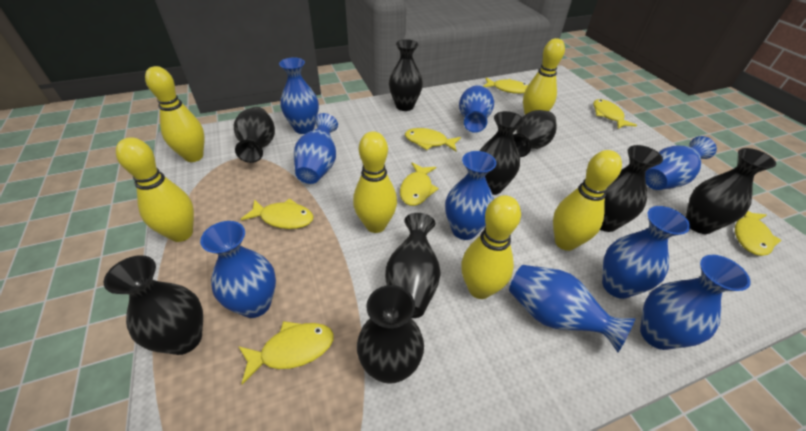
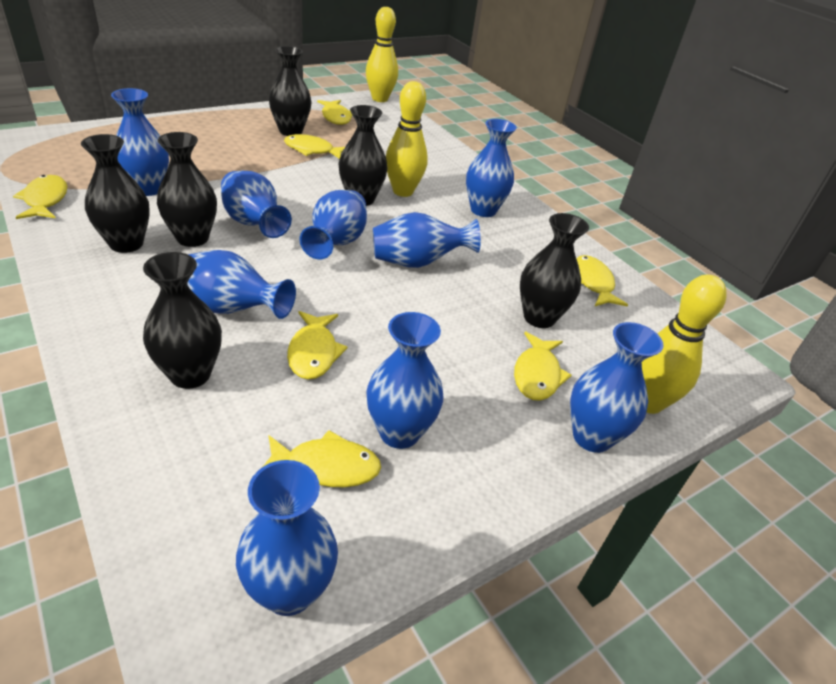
black vase: [104,255,203,355] [234,107,275,163] [357,285,424,384] [385,213,441,318] [389,39,423,111] [480,111,524,195] [513,110,557,157] [600,145,663,232] [686,148,776,234] = 9 -> [81,134,150,253] [143,252,222,389] [157,132,217,247] [269,46,312,136] [339,105,388,206] [520,213,589,328] = 6
yellow bowling pin: [116,137,194,242] [145,66,205,162] [353,131,397,233] [461,195,521,299] [523,38,565,114] [553,150,622,251] = 6 -> [366,7,398,102] [386,81,428,197] [642,274,727,414] = 3

